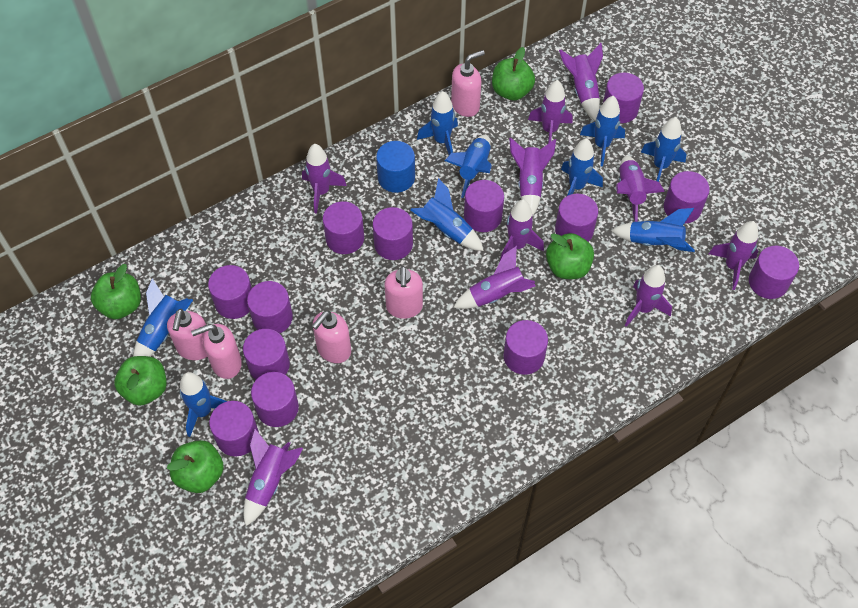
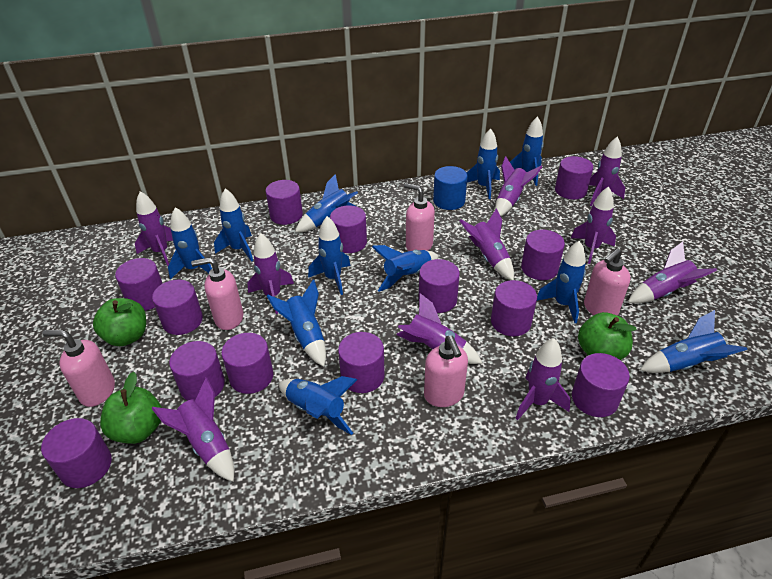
blue rocket: [133,278,193,357] [180,372,227,437] [410,178,484,251] [417,91,458,155] [445,135,492,198] [561,138,603,196] [580,96,625,166] [611,208,695,252] [641,117,686,182] = 9 -> [168,207,212,279] [214,188,253,262] [267,279,326,367] [279,376,357,435] [295,174,358,233] [308,216,350,295] [372,245,439,292] [466,128,500,199] [510,116,544,186] [537,240,586,323] [640,310,747,373] = 11
green apple: [91,264,141,319] [114,356,167,406] [167,440,224,493] [492,47,535,100] [546,233,594,279] = 5 -> [93,298,146,346] [100,372,162,444] [578,312,637,360] = 3

